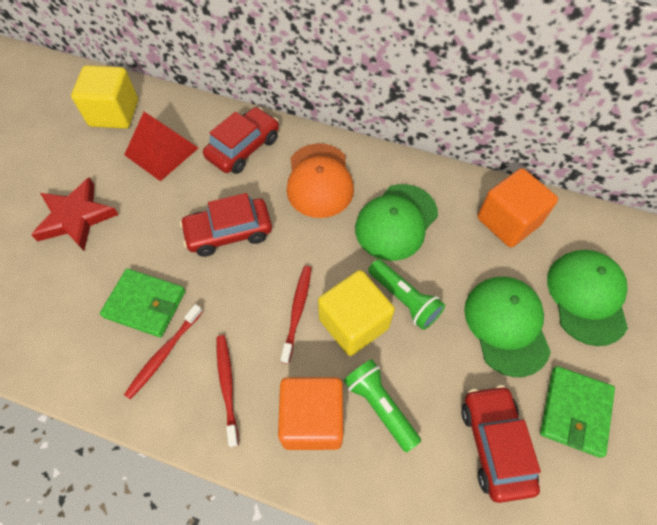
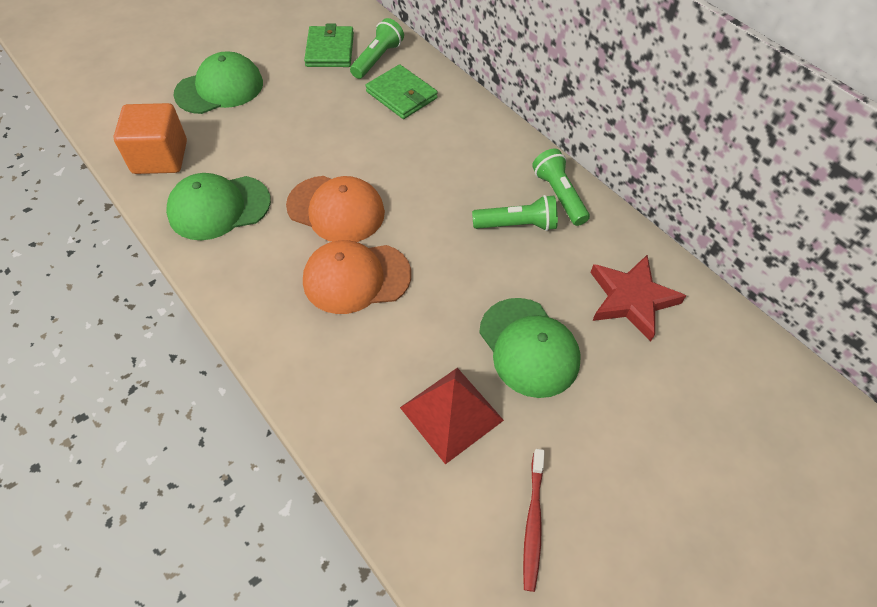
green flashlight: [344,359,421,453] [368,259,445,330] = 2 -> [350,18,404,79] [472,195,558,231] [532,149,590,226] = 3
orange cap: [287,143,354,218] = 1 -> [286,176,385,242] [303,240,411,314] = 2
orange cube: [278,377,344,450] [477,168,558,247] = 2 -> [113,103,187,174] = 1
red car: [180,193,272,257] [203,107,279,174] [461,385,541,503] = 3 -> none = 0
red toothbrush: [124,304,203,399] [217,335,239,447] [281,266,311,364] = 3 -> [523,449,545,592] = 1
yellow cube: [71,65,138,129] [318,270,395,356] = 2 -> none = 0

